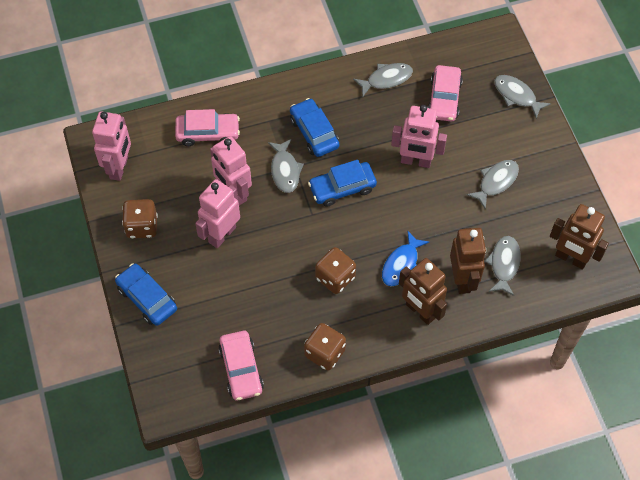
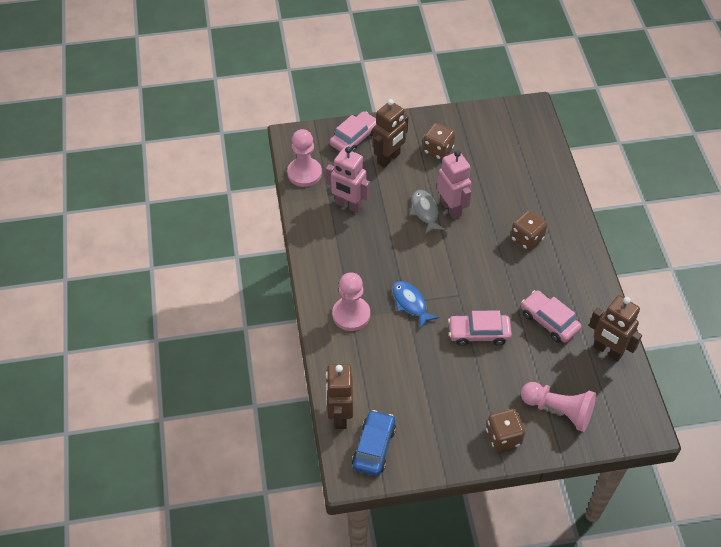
blue car: [115,263,177,326] [290,98,339,157] [308,160,377,207] = 3 -> [352,410,396,476] = 1
grey fish: [268,139,304,193] [353,63,413,96] [466,160,519,209] [485,236,521,296] [494,75,551,119] = 5 -> [410,190,445,234] = 1
pink pawn: none = 0 -> [287,129,322,187] [332,272,370,331] [521,382,596,432] = 3
pink robot: [92,111,131,181] [195,179,240,248] [210,136,252,206] [391,105,447,168] = 4 -> [326,147,370,213] [437,150,471,219] = 2

